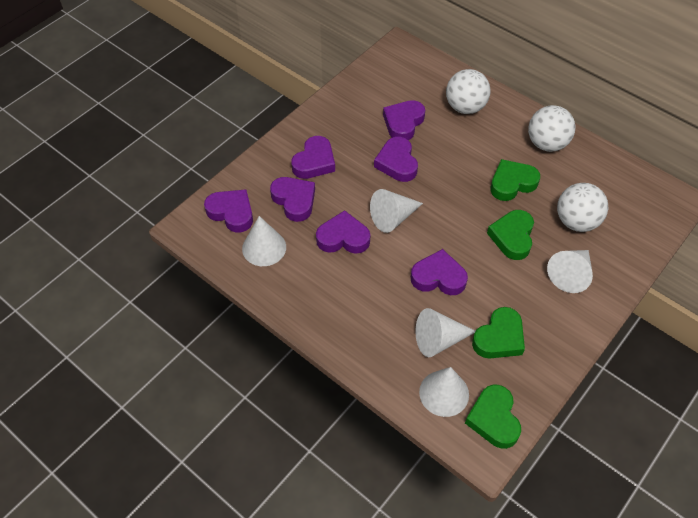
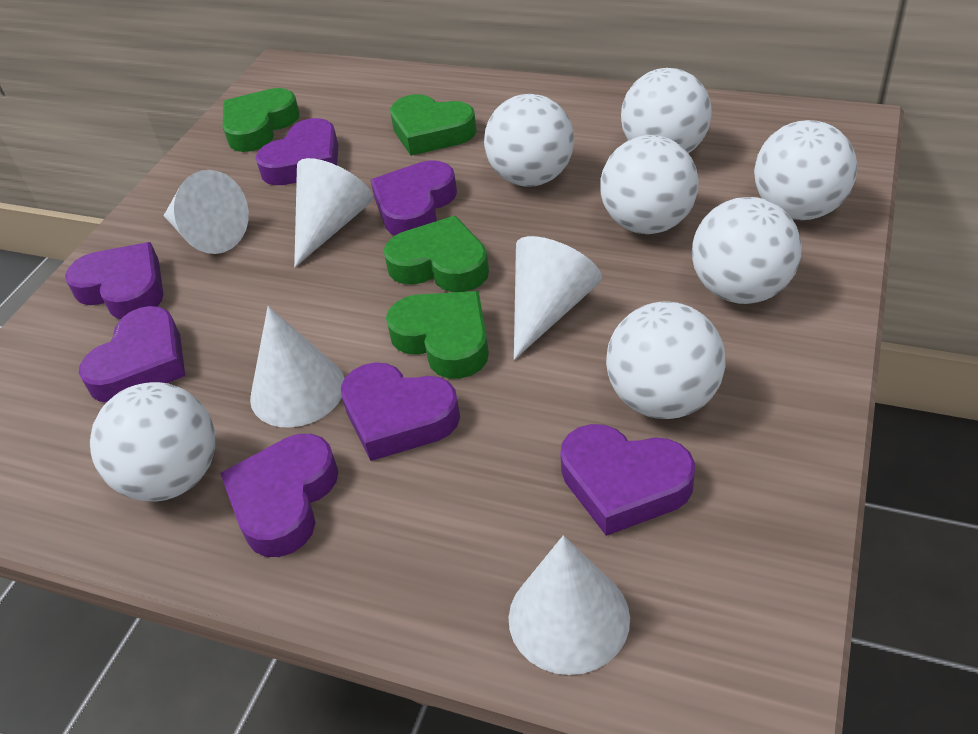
white ball: [446,69,491,114] [528,105,575,152] [557,183,608,232] = 3 -> [90,382,215,502] [484,94,574,187] [600,135,699,234] [606,302,726,419] [621,68,712,153] [692,197,801,304] [754,120,857,220] = 7

